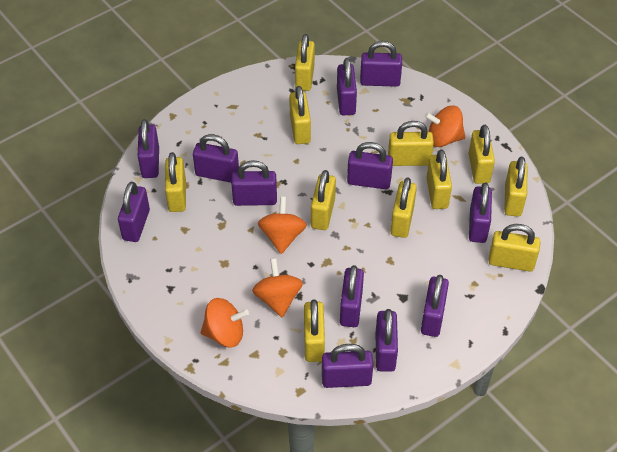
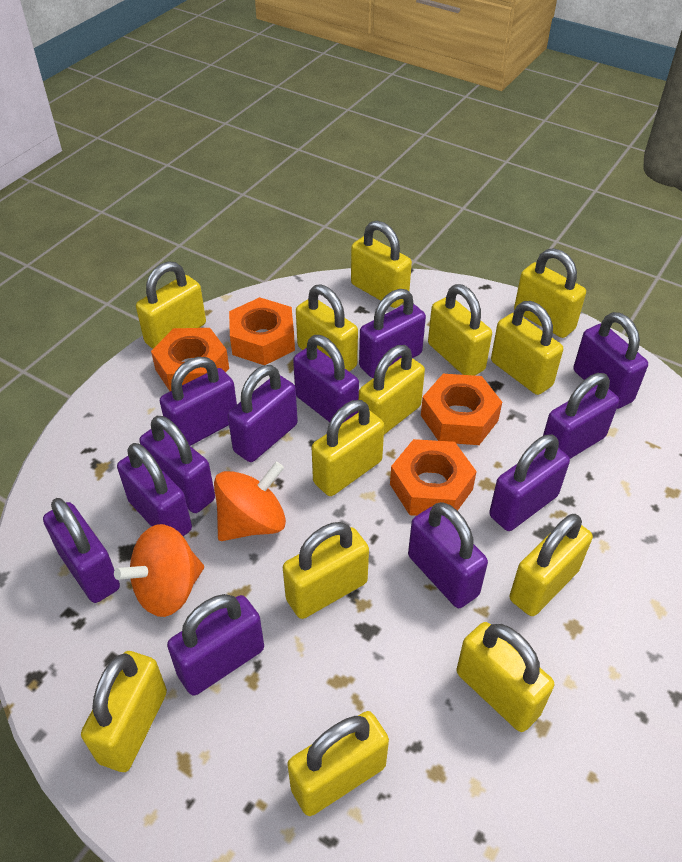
orange nut: none = 0 -> [151,328,229,391] [229,297,295,365] [390,439,477,516] [421,374,502,445] = 4
orange spinning top: [201,298,249,347] [252,258,303,317] [258,197,307,254] [424,106,466,147] = 4 -> [114,524,204,617] [214,462,286,541] = 2
yellow padlock: [165,152,186,212] [289,86,311,144] [295,34,315,91] [304,300,325,362] [311,170,336,230] [388,121,434,166] [391,177,417,238] [426,150,452,209] [469,125,495,184] [488,224,540,272] [504,157,527,216] = 11 -> [81,651,167,772] [136,261,206,349] [283,522,369,619] [287,711,389,816] [296,284,358,371] [312,400,384,496] [351,221,412,308] [358,345,425,435] [428,284,492,376] [456,622,554,732] [491,301,563,395] [510,514,593,616] [514,248,586,338] = 13

